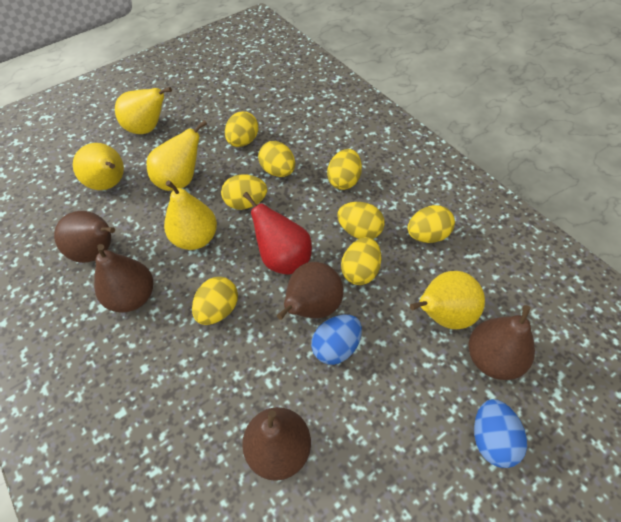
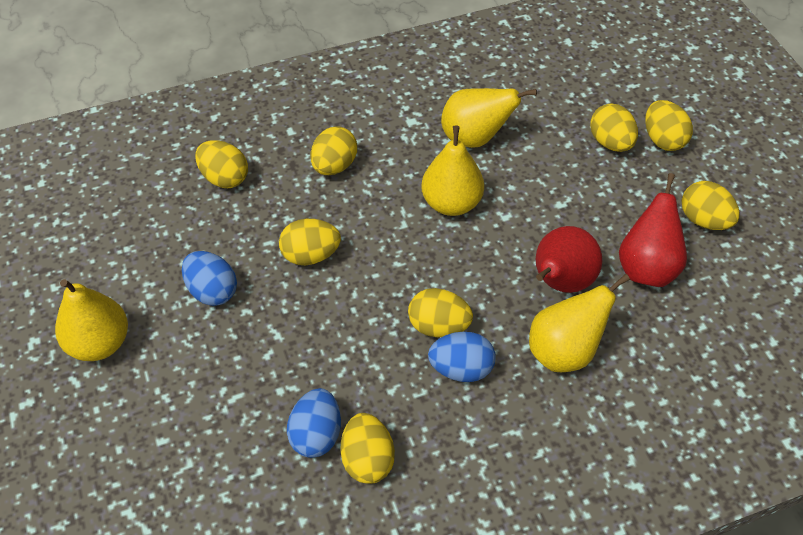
blue egg: [311,315,362,365] [474,399,527,468] = 2 -> [182,251,237,306] [287,388,341,458] [428,332,496,382] = 3
brown pear: [54,211,115,263] [94,244,153,313] [242,407,311,481] [277,262,343,320] [468,305,535,380] = 5 -> none = 0
red pear: [243,192,312,275] = 1 -> [536,226,602,293] [619,173,687,287] = 2
yellow pear: [73,143,124,190] [115,87,172,134] [147,120,207,191] [164,180,217,250] [410,271,485,329] = 5 -> [55,279,128,361] [421,125,484,216] [441,88,537,148] [529,274,630,372] = 4

